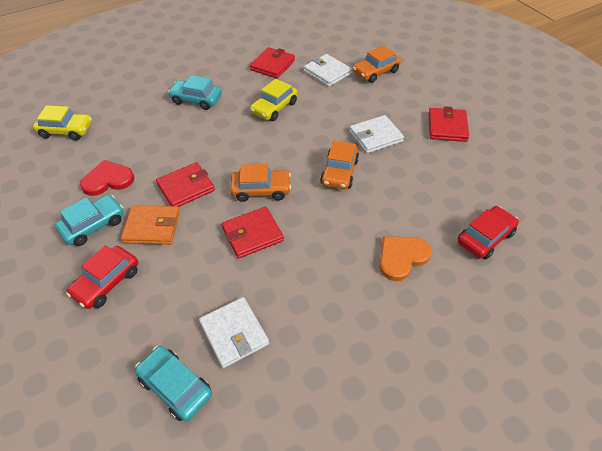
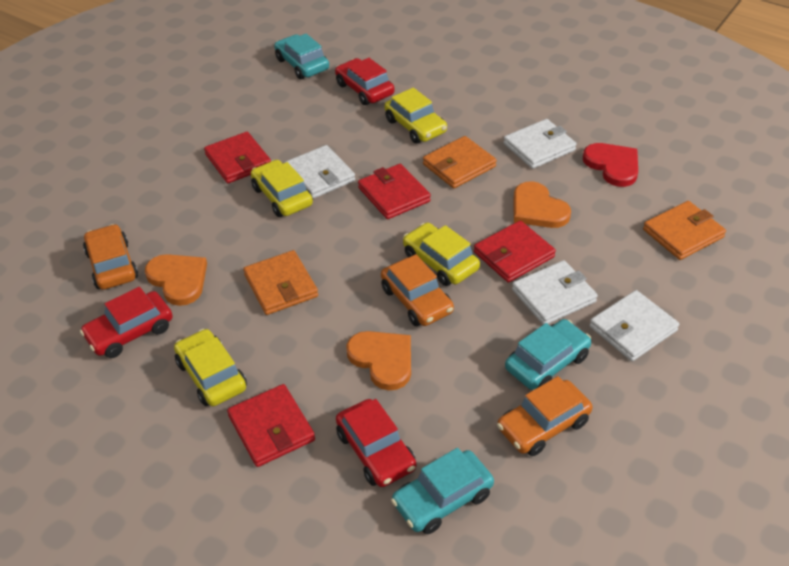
orange heart: [379,236,432,281] = 1 -> [145,254,207,306] [346,331,411,391] [514,181,571,228] = 3
orange wallet: [121,205,180,245] = 1 -> [243,250,318,315] [423,136,497,188] [643,201,726,260] = 3
red car: [66,246,138,309] [458,206,519,260] = 2 -> [80,287,173,358] [335,58,394,105] [336,399,416,487] = 3
white wallet: [199,297,269,368] [304,54,352,87] [349,115,404,154] = 3 -> [285,145,355,199] [503,119,577,169] [512,260,598,325] [589,290,679,361] = 4
yellow car: [33,105,92,140] [250,79,297,121] = 2 -> [174,329,247,406] [251,160,313,217] [385,88,447,143] [403,223,480,286] = 4

